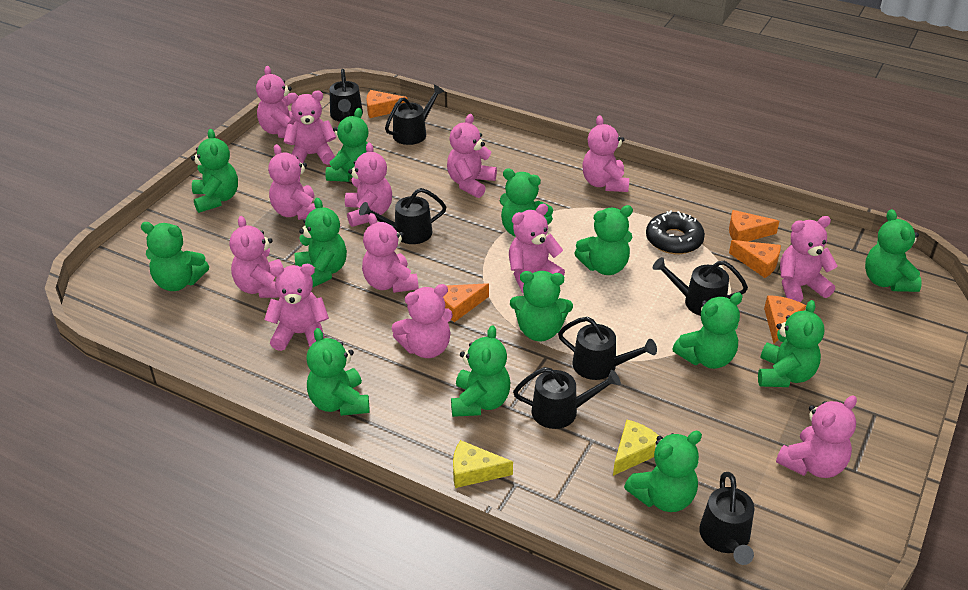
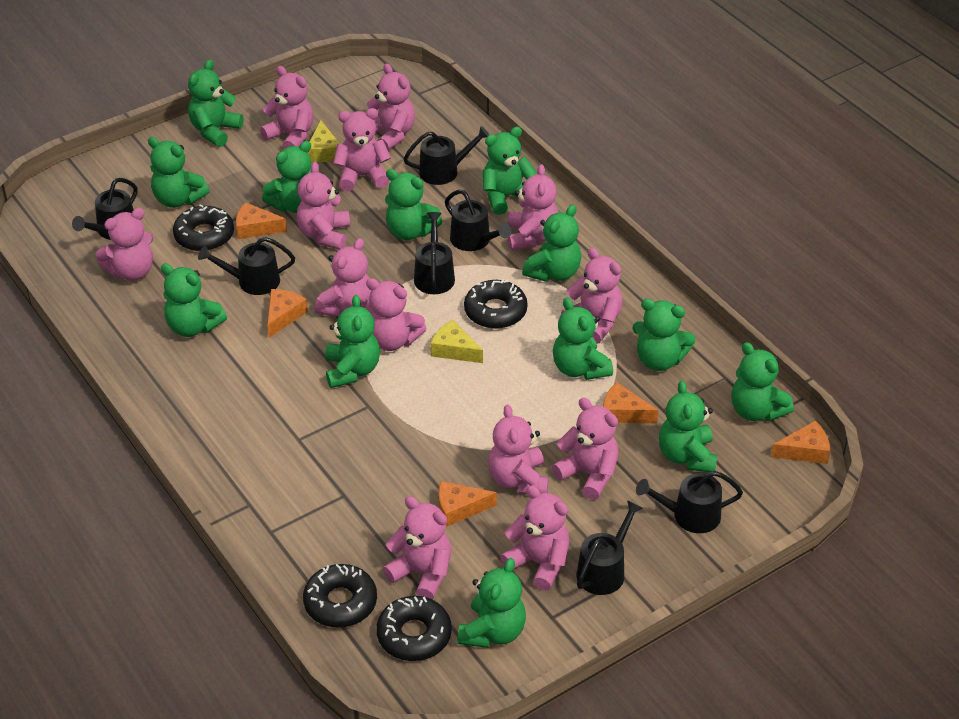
black donut: [646,210,705,254] = 1 -> [173,204,234,251] [303,564,377,628] [376,596,452,661] [464,279,528,329] = 4

